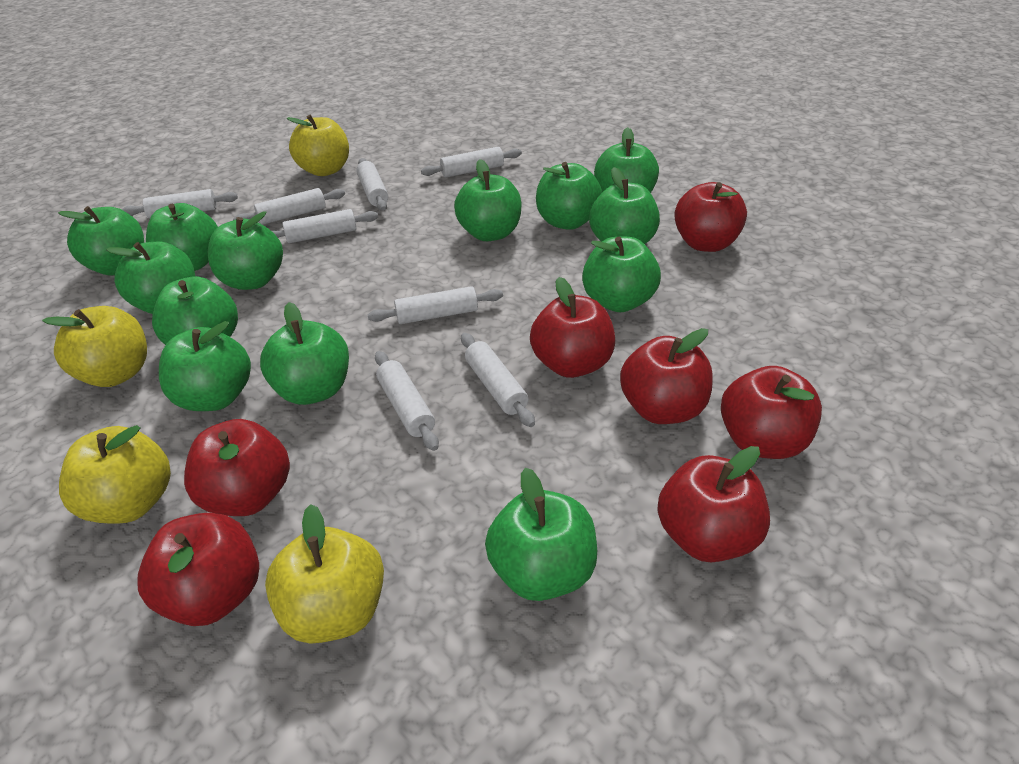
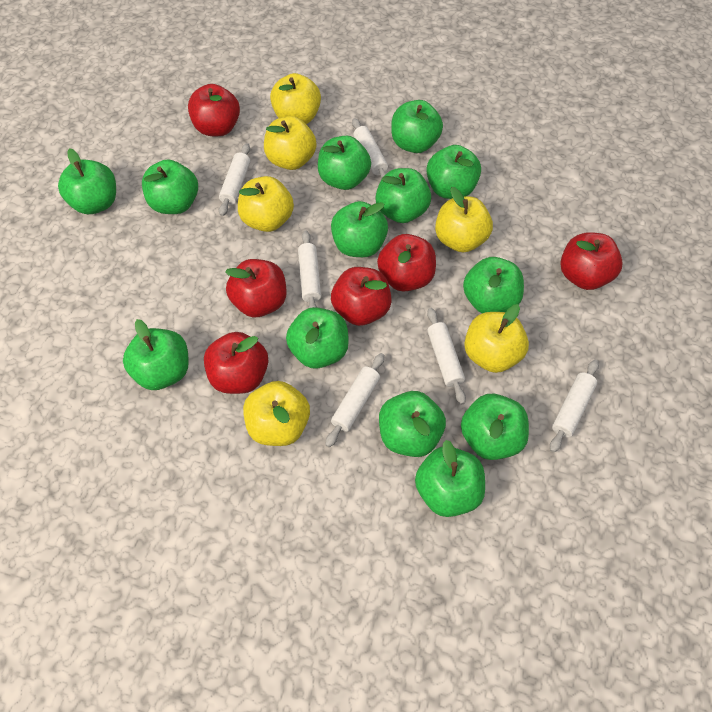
red apple: [137,513,259,626] [184,419,290,516] [530,277,615,378] [620,328,713,424] [657,446,770,562] [674,182,747,252] [721,366,822,459] = 7 -> [188,84,240,136] [204,332,269,394] [225,259,287,317] [331,267,392,326] [377,234,436,292] [560,232,623,290] = 6
white rolling pin: [121,189,238,219] [233,188,345,225] [272,209,378,243] [356,158,388,211] [368,286,503,324] [375,351,439,451] [421,147,522,178] [461,333,535,427] = 8 -> [219,143,250,216] [298,231,321,308] [325,353,384,447] [352,118,388,179] [427,308,466,404] [550,360,599,453] = 6
yellow apple: [42,306,147,387] [59,425,171,524] [265,504,384,644] [287,115,349,176] = 4 -> [238,176,294,232] [243,381,310,446] [264,116,317,170] [270,73,321,124] [435,187,493,253] [464,304,529,373] = 6

